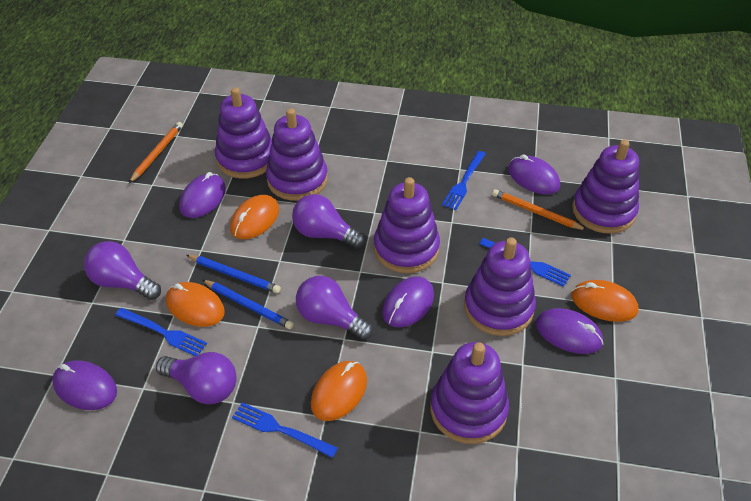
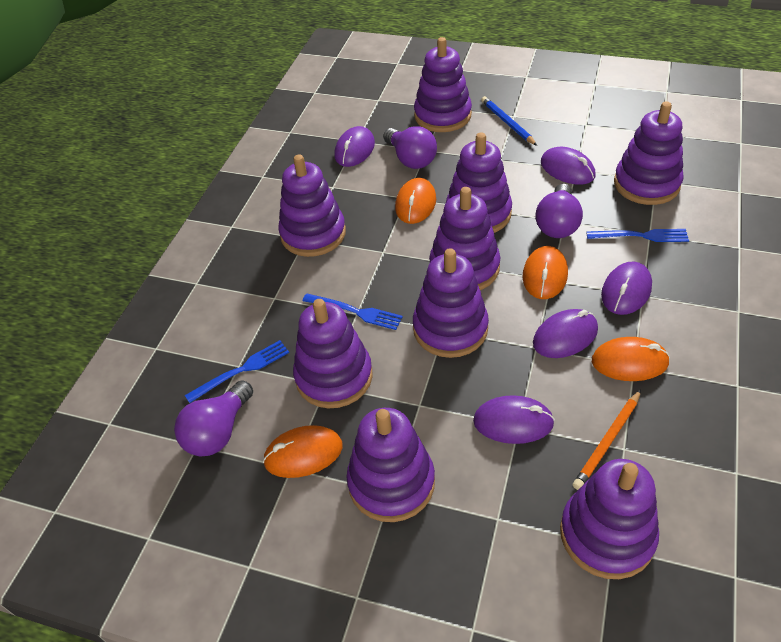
blue fork: [115,308,207,356] [232,403,338,458] [442,151,485,210] [479,238,571,287] = 4 -> [185,340,289,403] [303,293,403,330] [586,229,689,242] = 3
blue pencil: [186,255,281,293] [202,280,294,329] = 2 -> [481,96,537,146] = 1
orange pencil: [129,122,183,183] [492,189,587,230] = 2 -> [573,390,641,490] = 1
purple light bulb: [84,241,161,300] [156,352,236,404] [292,194,366,249] [296,276,373,340] = 4 -> [174,380,253,457] [383,126,437,169] [536,184,583,238] = 3
purple stacking toy: [215,87,272,179] [266,108,328,201] [374,177,440,273] [430,342,509,444] [464,238,536,336] [572,139,639,234] = 6 -> [278,155,346,257] [293,299,373,408] [346,408,435,522] [413,248,489,358] [414,37,472,132] [429,187,501,290] [446,133,512,233] [560,459,659,579] [614,101,684,205] = 9

